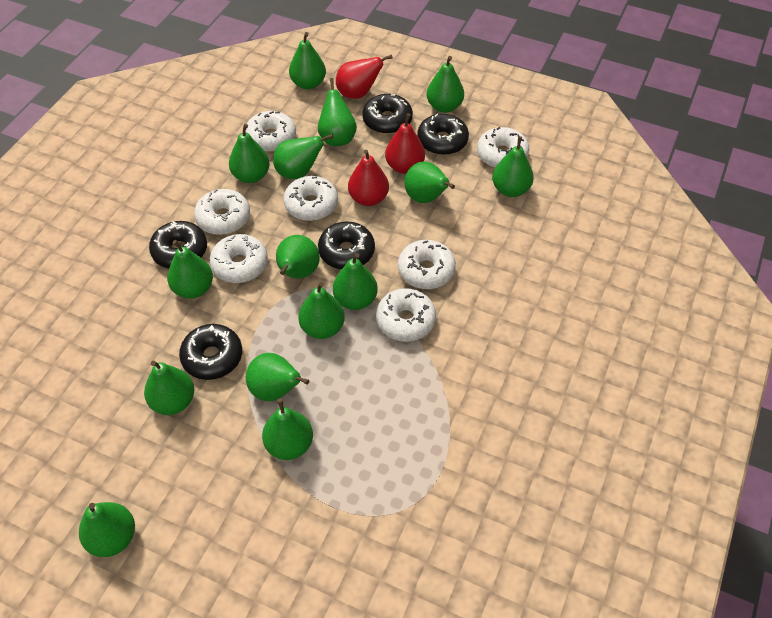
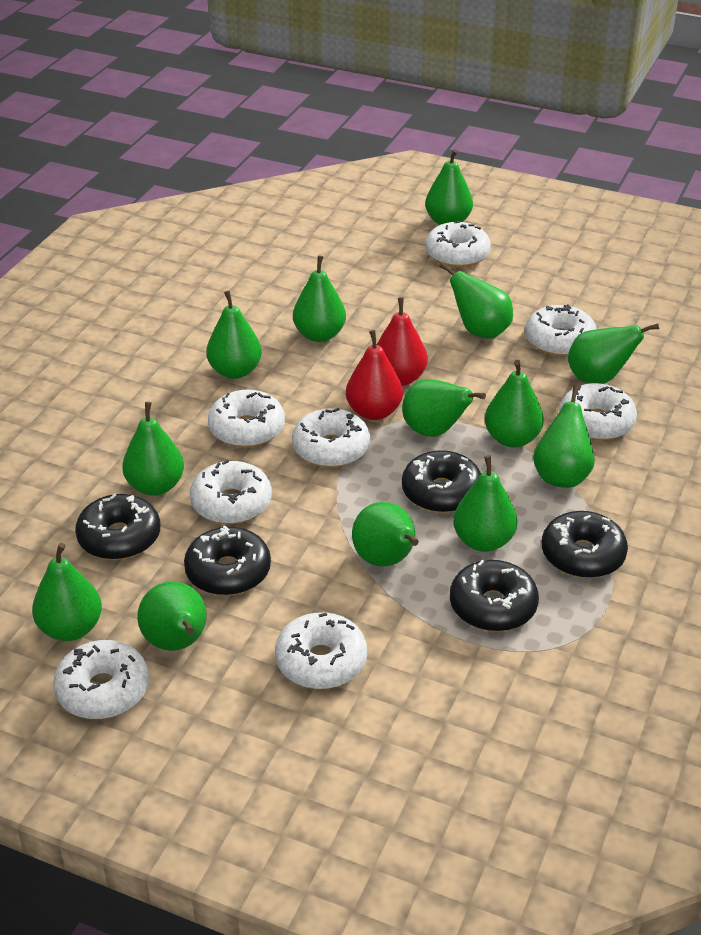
green pear: [79,502,135,557] [144,361,194,415] [167,240,213,299] [229,124,270,183] [246,353,309,401] [262,399,313,460] [273,134,333,179] [276,235,320,279] [289,32,326,90] [298,282,345,339] [318,78,357,146] [333,253,378,310] [404,162,455,203] [427,56,464,113] [492,136,534,197] = 15 -> [32,543,102,641] [122,402,184,496] [137,581,207,651] [206,291,262,379] [293,255,346,342] [352,502,418,566] [402,379,486,437] [425,149,473,225] [439,262,513,338] [453,455,517,552] [485,360,544,448] [533,385,595,488] [568,323,659,384] = 13
red pear: [336,54,393,99] [348,150,389,206] [385,113,425,174] = 3 -> [346,330,403,420] [377,297,428,386] = 2
white donut: [194,189,250,235] [210,234,268,283] [246,111,296,152] [283,176,338,221] [376,288,436,342] [398,240,456,289] [477,127,529,168] = 7 -> [53,640,149,719] [190,460,272,524] [208,390,285,448] [275,612,367,689] [292,408,370,468] [425,221,491,268] [525,304,597,357] [560,383,637,441] = 8

